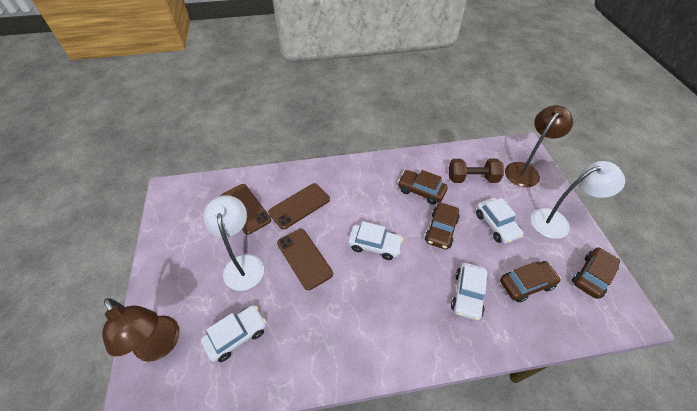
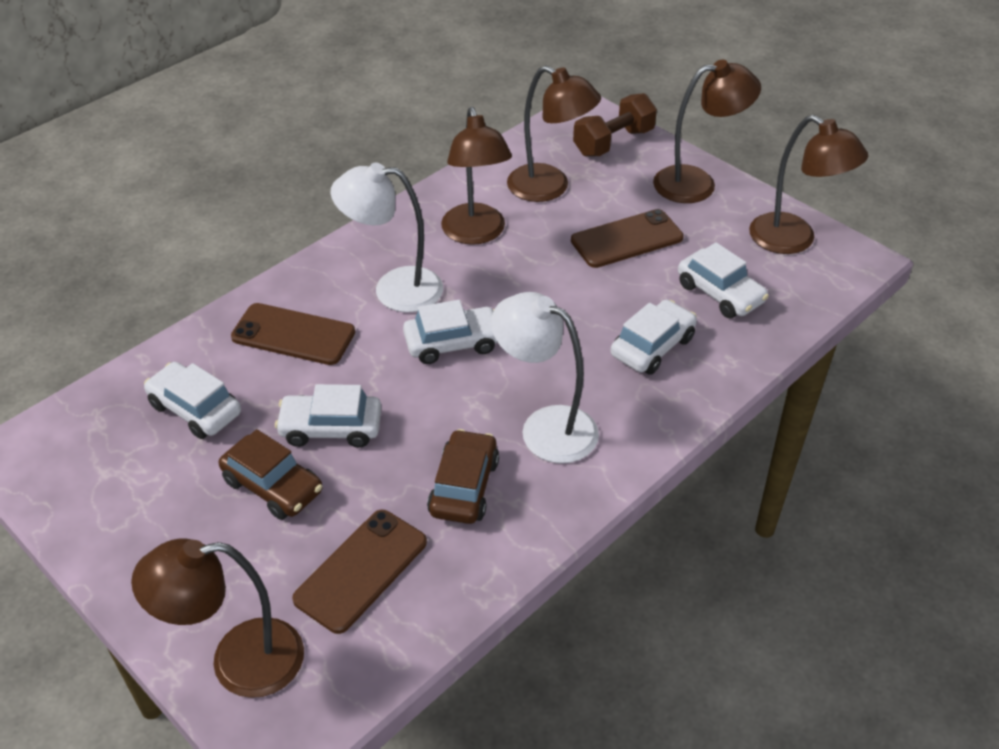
brown car: [398,170,448,205] [425,203,460,249] [500,261,561,302] [572,247,620,299] = 4 -> [219,429,323,520] [427,429,499,524] = 2
brown lamp: [102,298,180,362] [505,105,573,187] = 2 -> [131,539,304,698] [441,107,512,245] [507,65,601,202] [653,60,761,203] [749,115,868,254] = 5
white car: [201,305,266,362] [348,221,403,260] [451,263,487,320] [476,198,524,244] = 4 -> [144,362,241,439] [275,384,382,448] [403,300,498,364] [611,300,697,375] [678,242,769,318] = 5

